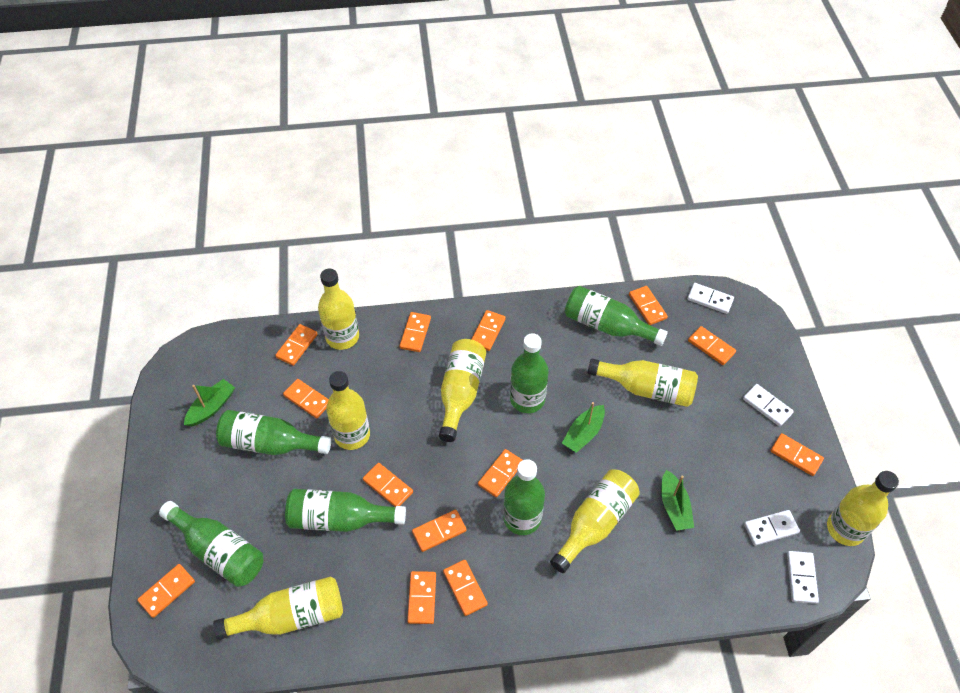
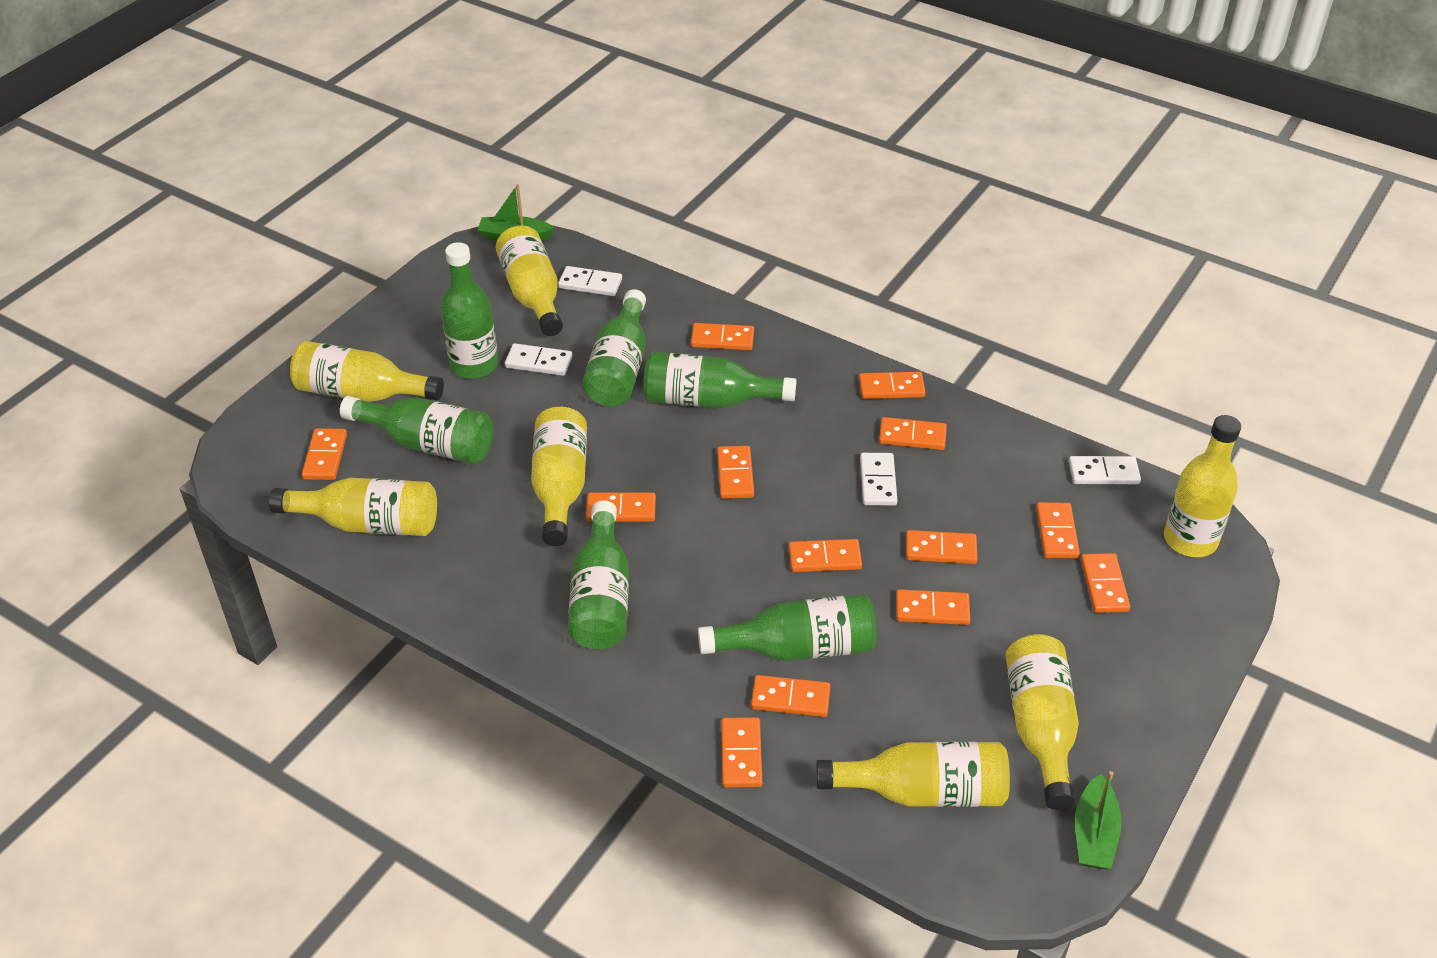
green boat: [184,379,235,426] [562,402,605,453] [661,470,694,531] = 3 -> [478,184,554,241] [1075,771,1122,869] = 2

